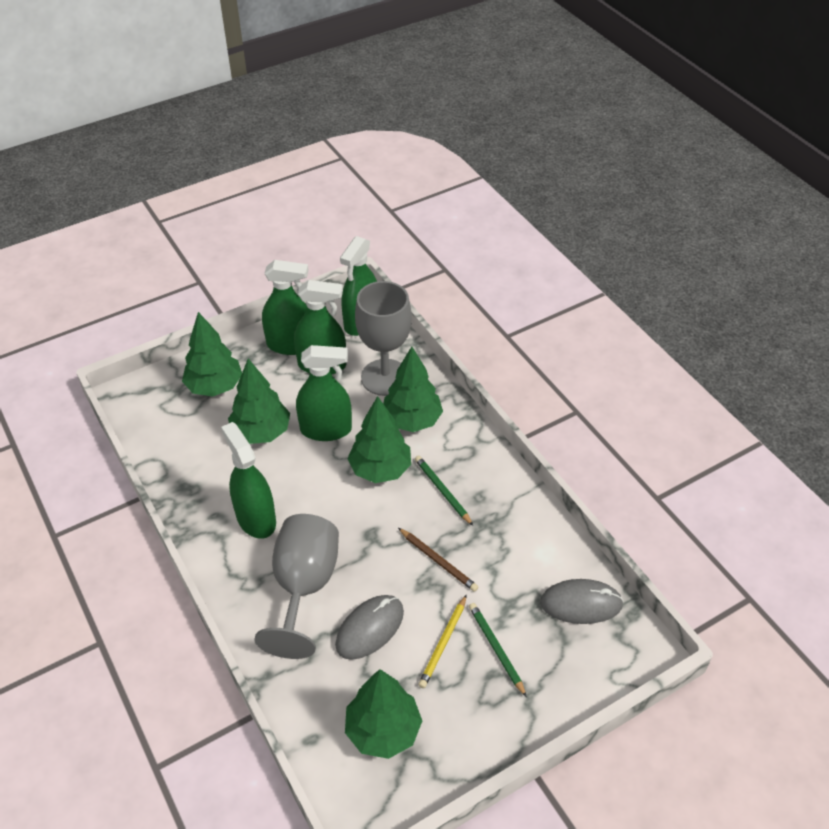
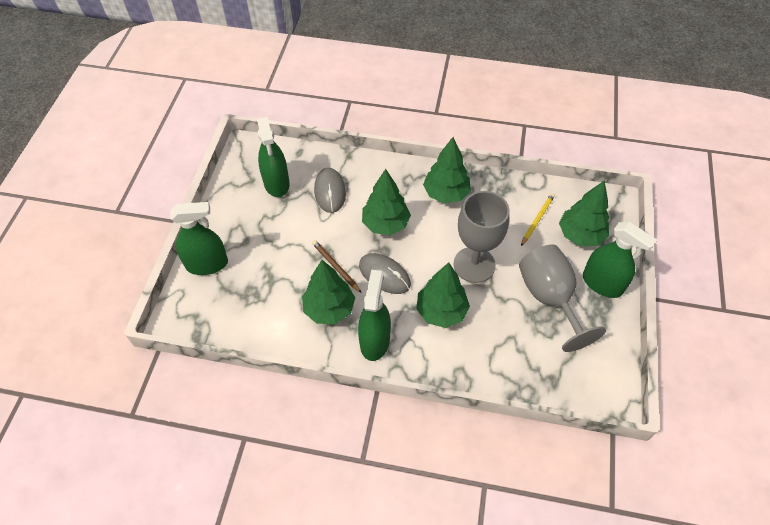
green pencil: [415,455,473,526] [469,603,527,697] = 2 -> none = 0
green spray bottle: [221,422,276,539] [262,260,309,355] [294,280,346,375] [296,345,352,441] [340,236,377,336] = 5 -> [170,202,228,275] [257,117,290,197] [358,269,391,361] [583,222,657,298] = 4

